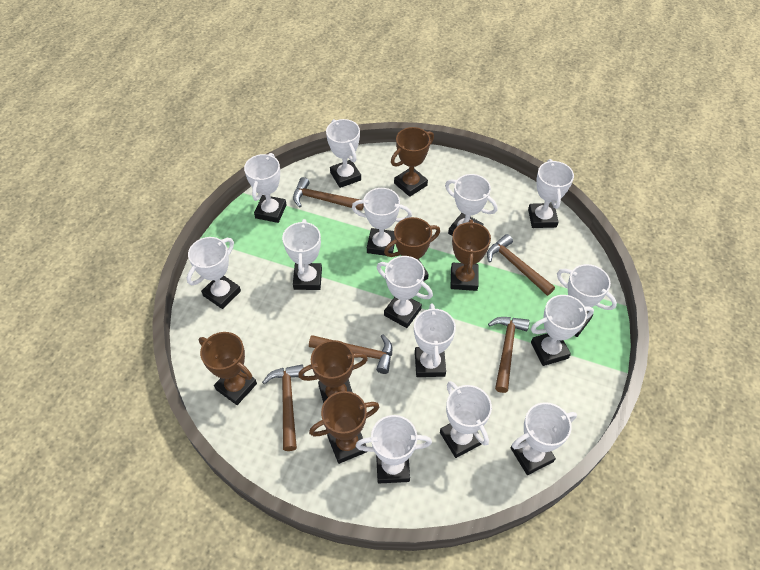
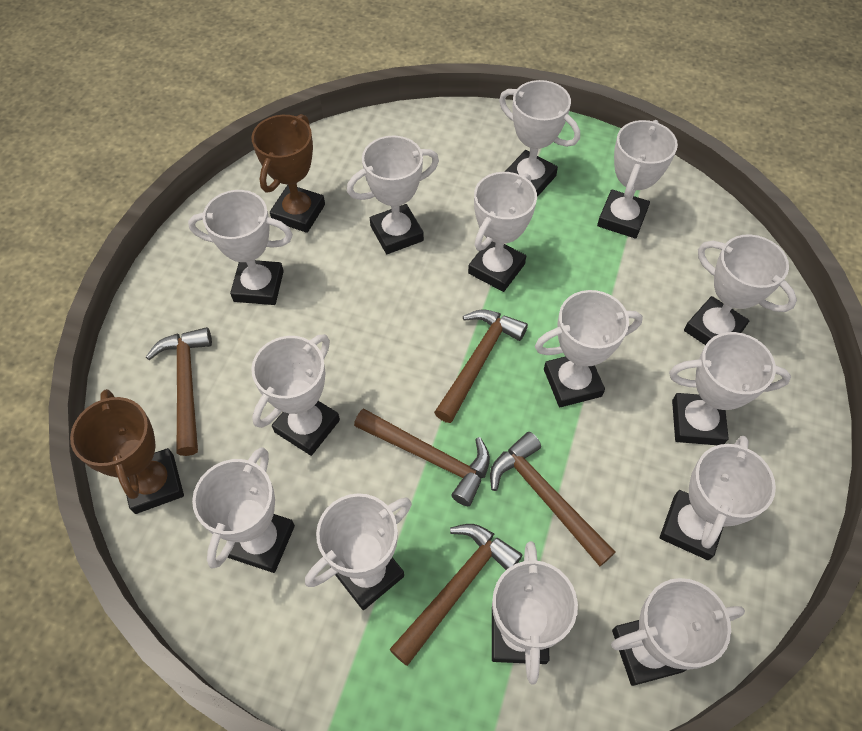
brown trophy: [199,332,257,405] [298,340,368,404] [309,391,379,464] [384,217,440,281] [391,127,434,197] [450,219,491,291] = 6 -> [70,389,184,514] [251,114,325,233] = 2

